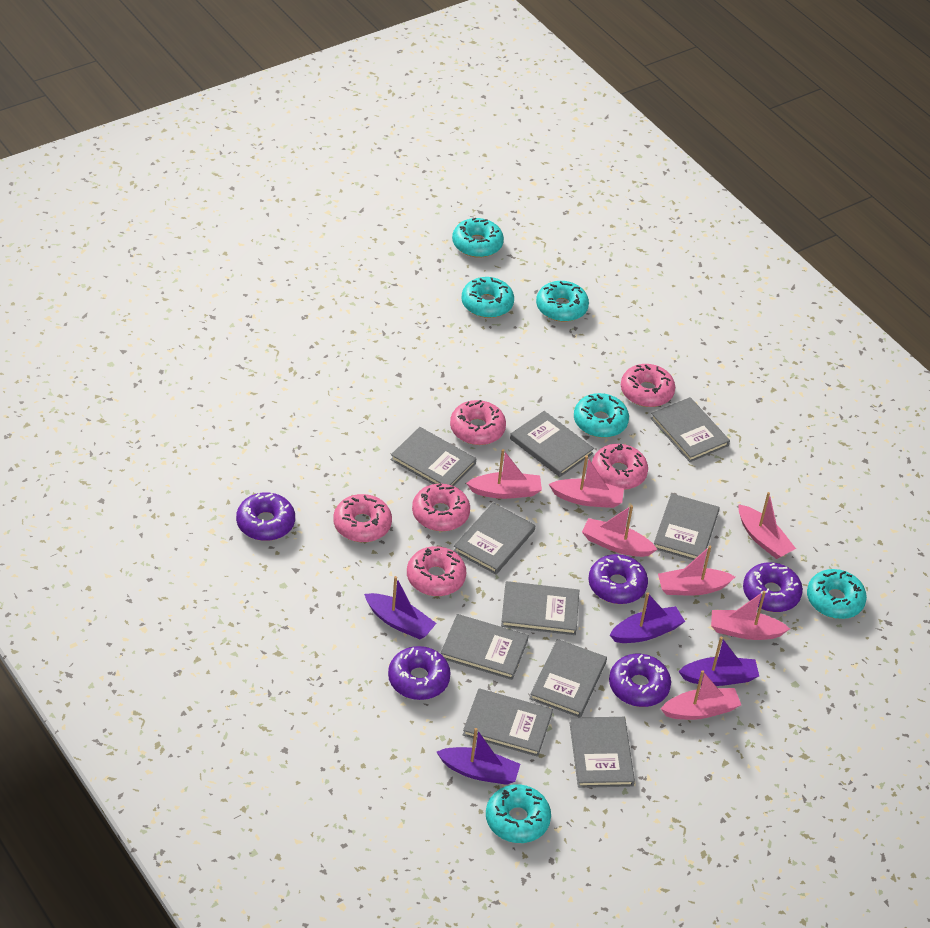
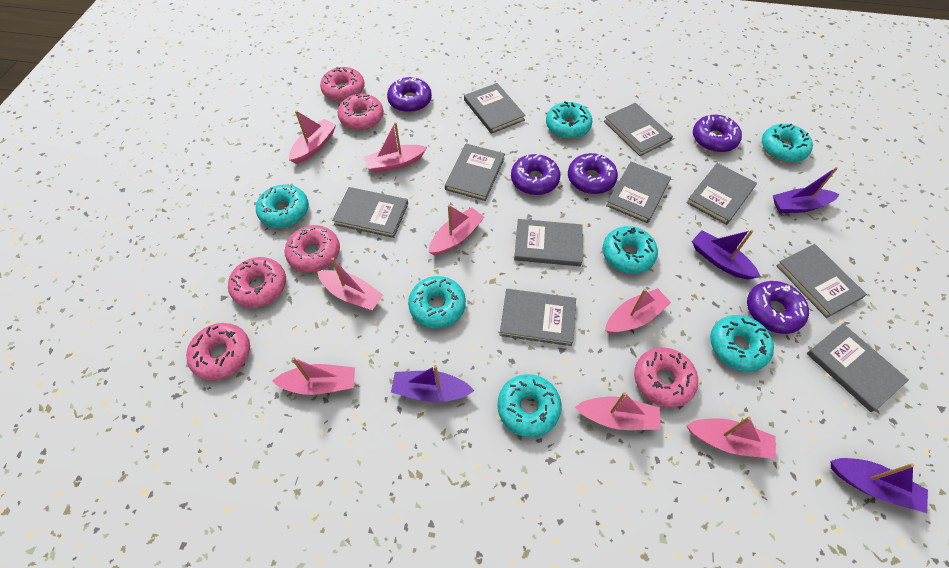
pink boat: [466,449,542,499] [549,455,624,508] [582,505,658,557] [658,546,735,596] [661,670,741,720] [711,591,790,640] [739,492,796,559] = 7 -> [272,357,355,395] [289,110,336,164] [318,258,383,310] [364,122,427,173] [428,205,484,256] [575,392,661,430] [605,288,671,333] [686,416,776,459] = 8
turquoise donut: [452,218,504,258] [461,277,514,318] [486,784,551,843] [536,281,589,322] [574,393,629,438] [807,569,867,619] = 6 -> [256,185,309,228] [408,276,466,329] [497,374,561,438] [546,101,592,139] [603,226,658,274] [710,315,774,372] [762,124,813,162] = 7

